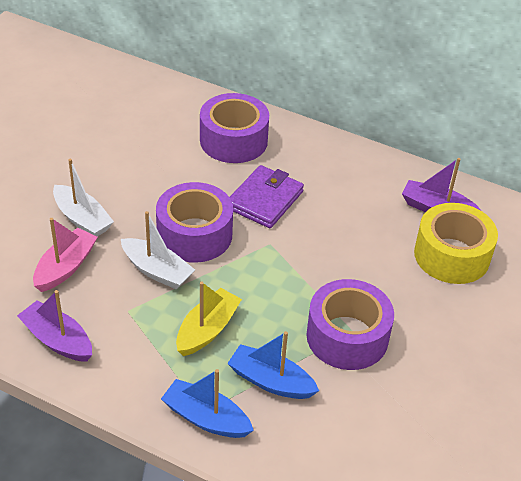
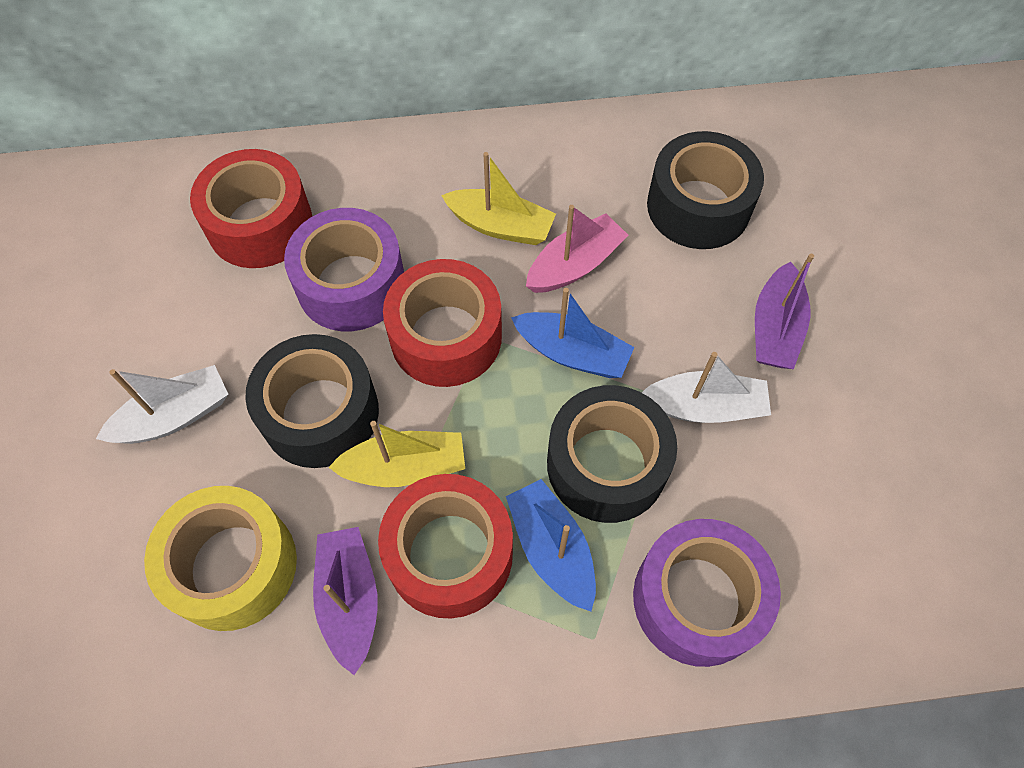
black tape: none = 0 -> [245,334,379,468] [547,385,677,523] [647,131,764,249] = 3
purple tape: [156,182,233,263] [200,93,269,163] [306,279,394,370] = 3 -> [284,208,404,331] [633,519,781,667] = 2
purple wallet: [229,165,304,228] = 1 -> none = 0
red tape: none = 0 -> [190,149,312,268] [378,474,513,619] [383,259,502,387] = 3
yellow boat: [176,281,242,356] = 1 -> [328,421,465,487] [441,152,556,245] = 2

